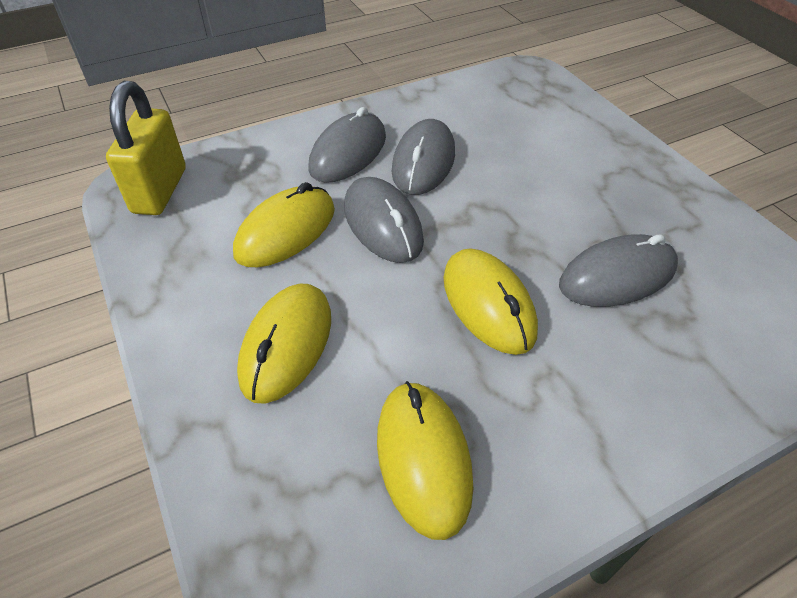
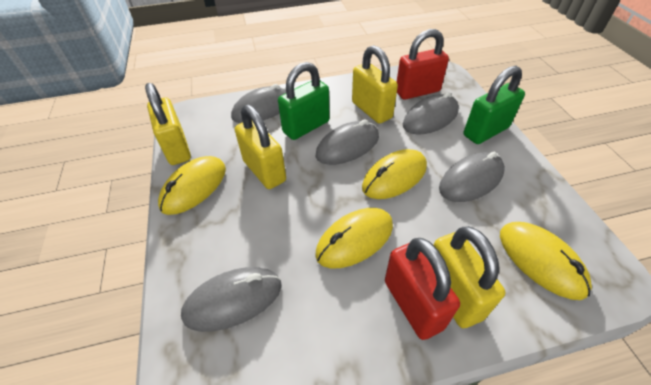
green padlock: none = 0 -> [278,62,330,140] [464,66,525,144] = 2
grey mouse: [308,107,386,183] [344,177,424,263] [392,119,455,195] [559,234,678,307] = 4 -> [181,267,282,332] [231,84,286,123] [315,119,379,165] [403,92,459,134] [439,152,505,202] = 5
red padlock: none = 0 -> [385,238,460,340] [397,29,449,100] = 2
yellow padlock: [106,81,186,215] = 1 -> [145,83,191,165] [235,105,286,189] [352,45,398,124] [434,226,506,328] = 4

